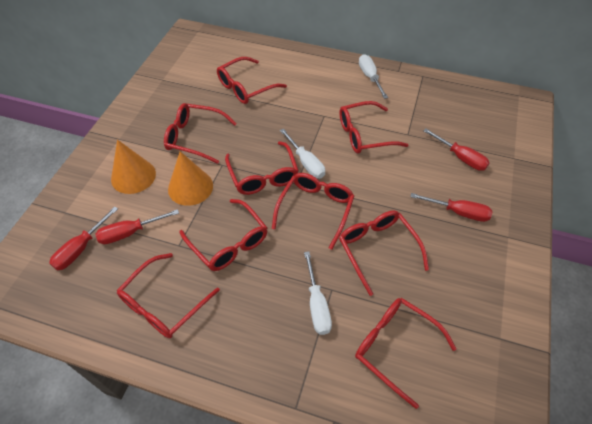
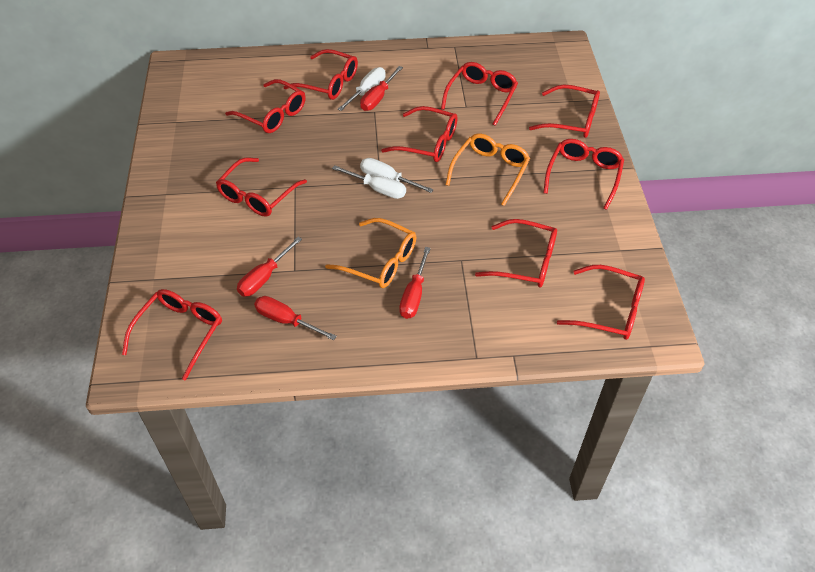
orange cone: [111,140,156,194] [168,151,213,206] = 2 -> none = 0
orange glasses: none = 0 -> [325,218,416,288] [445,133,530,206] = 2
red glasses: [117,253,220,338] [164,103,237,164] [179,199,267,271] [217,57,287,104] [225,141,299,195] [272,173,354,250] [339,101,408,154] [339,210,429,296] [355,298,457,409] = 9 -> [122,289,222,381] [216,157,307,217] [225,79,305,133] [284,49,358,100] [381,106,458,162] [441,62,518,126] [475,219,557,287] [529,85,600,138] [543,139,624,210] [557,265,645,340] = 10

